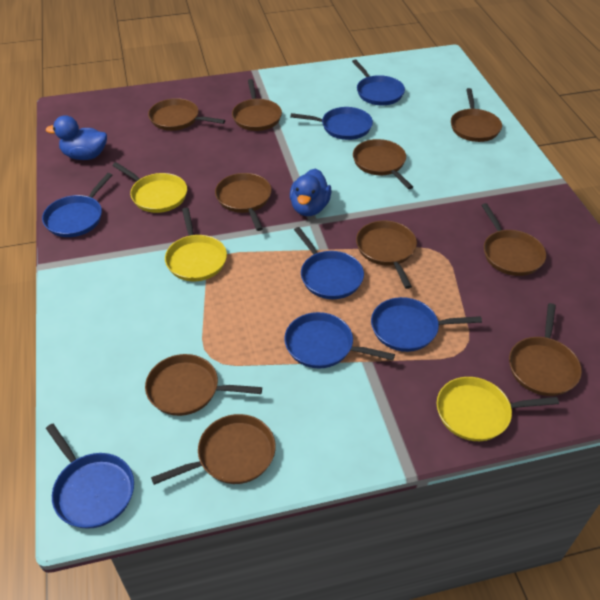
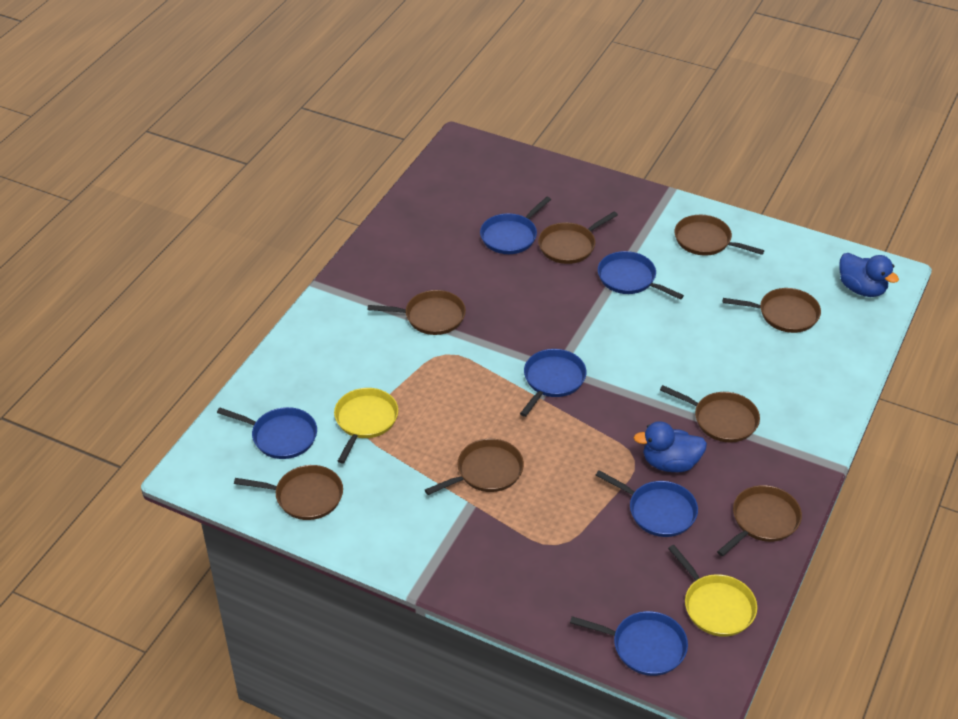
blue pan: [42,173,112,237] [46,424,134,529] [284,312,395,368] [290,107,373,140] [294,227,364,299] [352,59,405,105] [371,297,482,352] = 7 -> [217,407,317,459] [480,197,551,254] [520,349,586,417] [570,611,688,676] [596,470,698,537] [598,251,684,300] = 6
brown pan: [145,354,262,416] [148,98,225,131] [151,414,276,485] [215,173,271,231] [232,79,282,131] [353,139,413,189] [356,221,417,289] [451,88,502,142] [481,203,546,276] [509,303,582,396] = 10 -> [234,465,343,520] [368,290,466,335] [425,438,524,495] [538,211,618,264] [660,385,760,442] [675,215,764,256] [717,485,802,556] [723,288,821,333] = 8
yellow pan: [112,162,187,213] [165,208,227,281] [437,377,559,441] = 3 -> [334,388,398,463] [668,545,757,637] = 2

